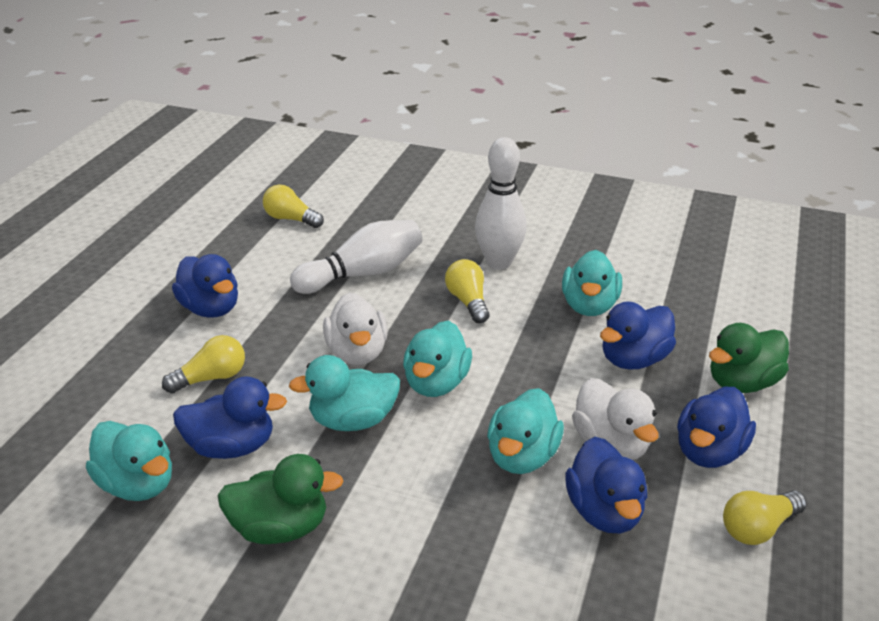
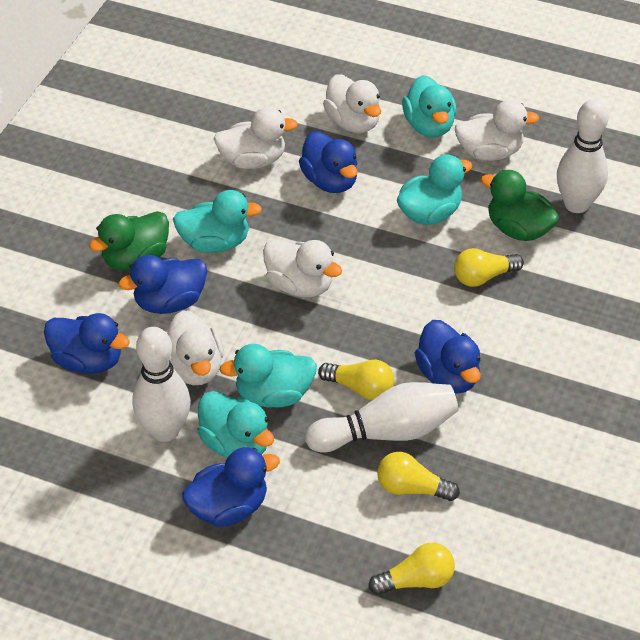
white bowling pin: [290,220,422,294] [475,137,527,270] = 2 -> [132,327,191,442] [305,382,459,453] [557,99,609,213] = 3
white duck: [323,292,388,365] [572,378,659,460] = 2 -> [167,310,223,385] [214,107,298,169] [263,239,342,297] [323,74,381,133] [455,100,539,161] = 5

